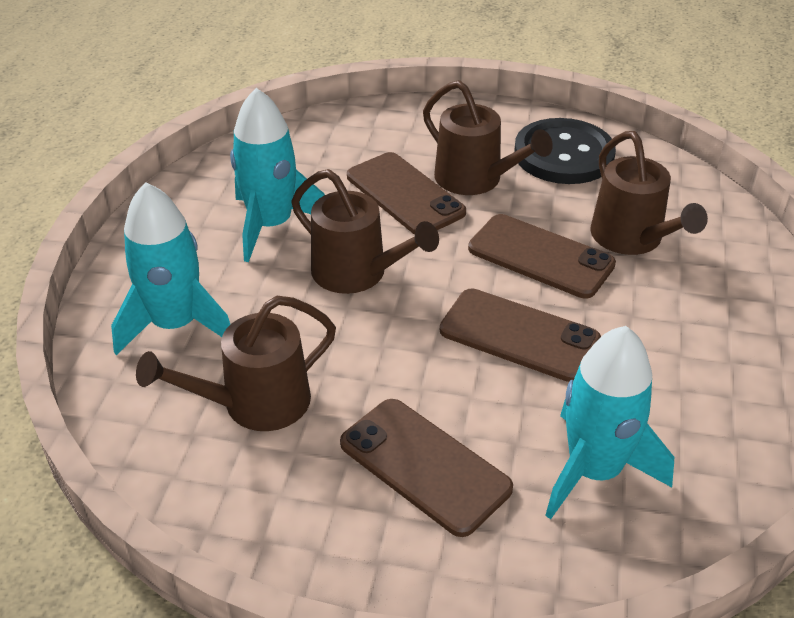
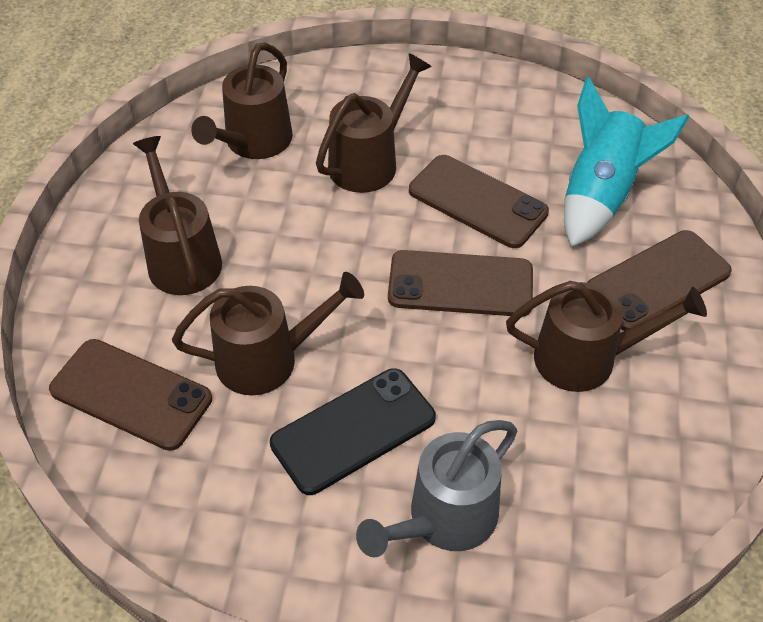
black button: [514,118,616,184] = 1 -> none = 0
black phone: none = 0 -> [270,368,436,495] = 1
brown watering can: [136,296,336,431] [291,169,439,294] [423,80,553,195] [590,131,708,255] = 4 -> [133,136,222,295] [172,272,364,395] [191,43,293,159] [316,53,432,193] [506,281,707,392] = 5
grey watering can: none = 0 -> [356,420,517,557] = 1
turquoise rocket: [111,182,230,355] [230,88,325,262] [545,326,674,519] = 3 -> [564,77,689,247] = 1

